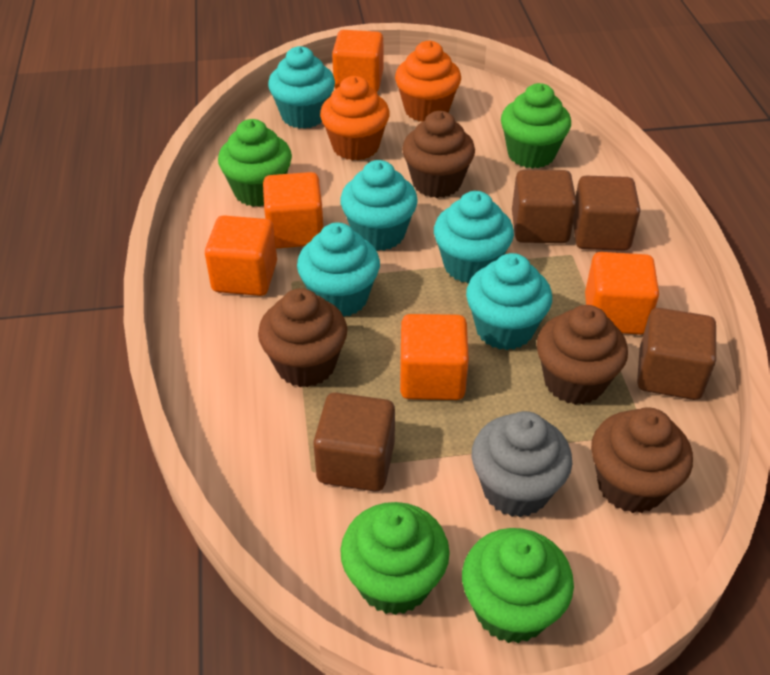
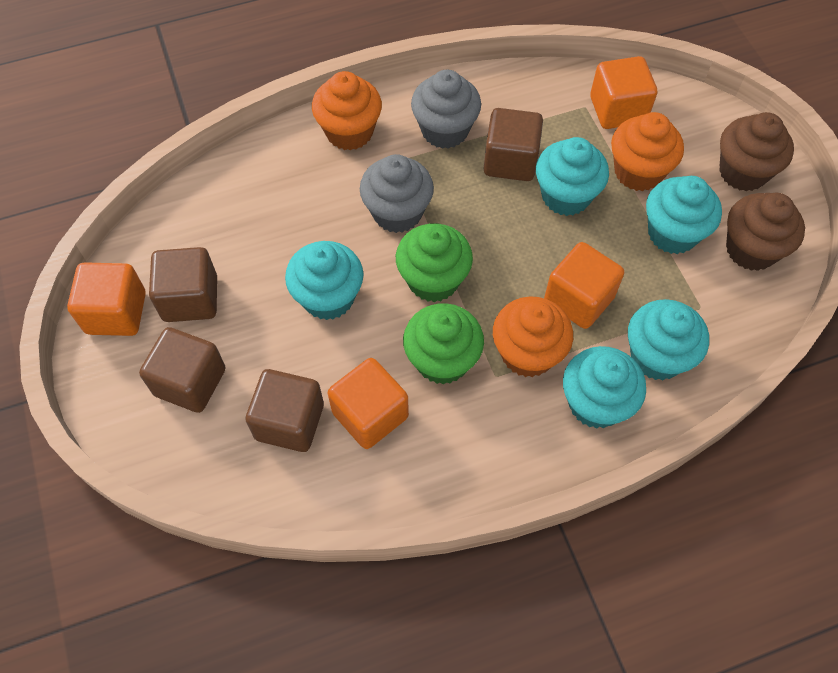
brown cupcake: [258,288,347,387] [402,111,475,198] [536,305,628,405] [591,407,693,513] = 4 -> [719,112,794,191] [726,193,805,271] = 2
green cupcake: [218,119,292,207] [340,502,450,615] [462,528,574,643] [501,83,571,169] = 4 -> [396,223,473,302] [403,303,484,385] = 2
grey cupcake: [472,411,572,517] = 1 -> [360,154,434,233] [411,70,481,149] = 2
orange cube: [205,215,277,296] [263,172,324,249] [332,30,383,92] [400,314,469,400] [585,252,659,335] = 5 -> [67,262,146,336] [328,358,409,449] [544,242,625,329] [590,56,657,129] = 4
orange cupcake: [320,76,390,161] [395,40,461,122] = 2 -> [312,71,382,151] [493,296,573,377] [611,112,684,191] = 3

